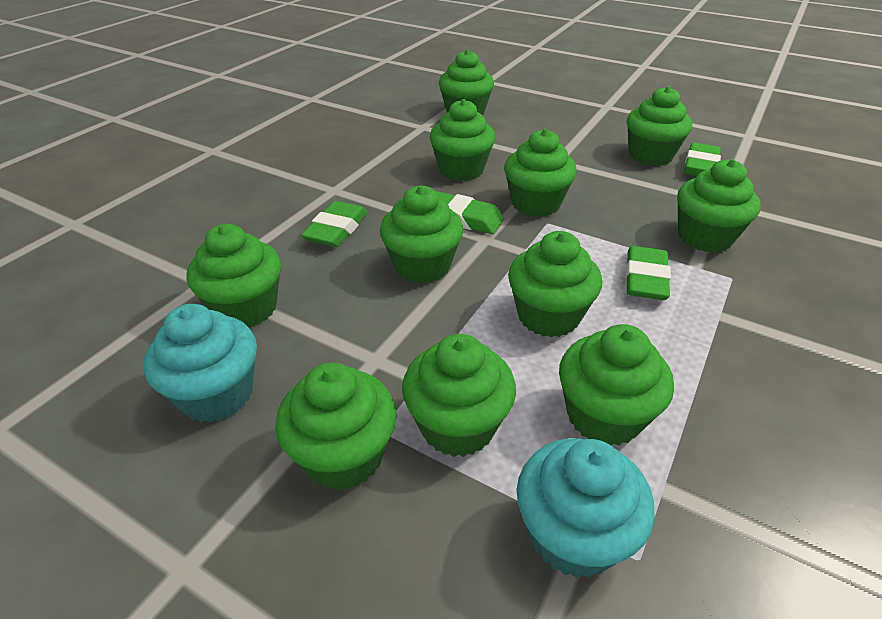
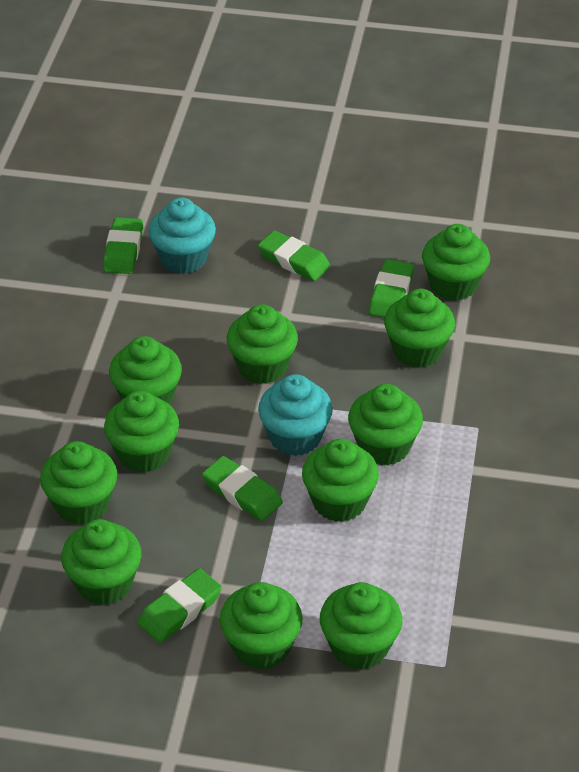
green eraser: [301,201,368,247] [436,191,504,234] [626,246,671,300] [684,142,721,176] = 4 -> [103,217,143,274] [137,568,222,643] [202,456,283,521] [258,231,330,281] [369,259,414,318] = 5

